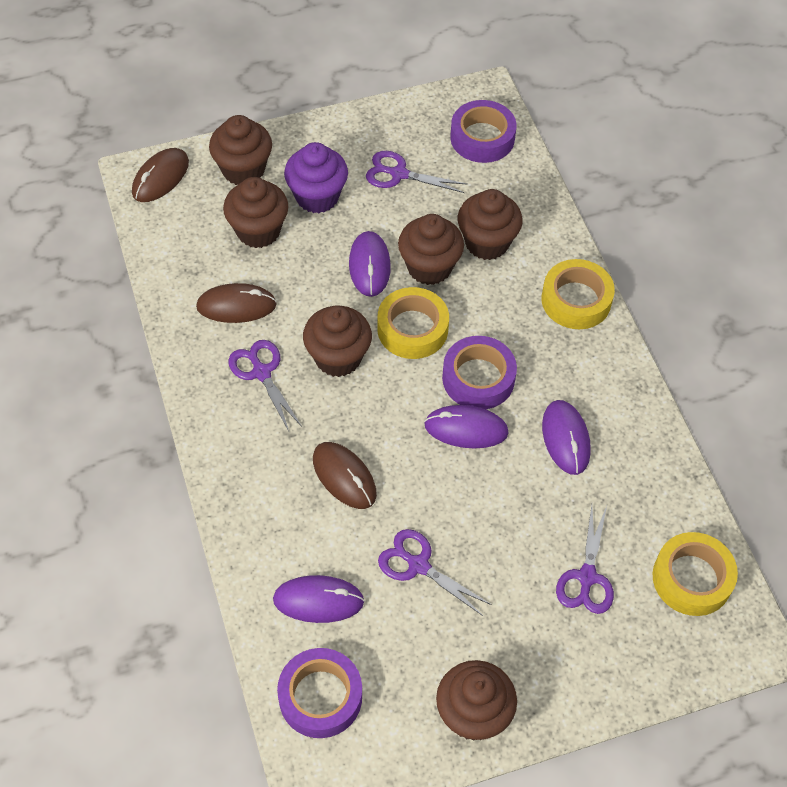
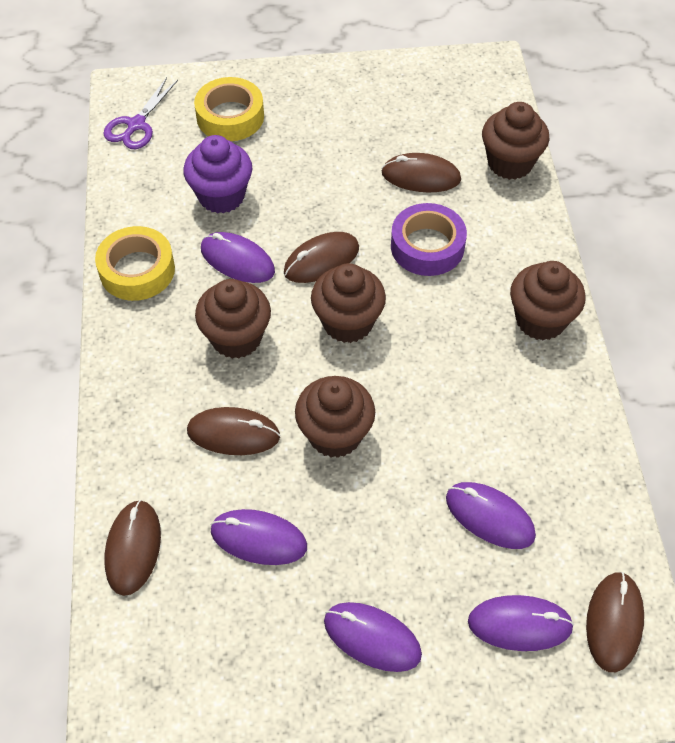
brown cupcake: [209,115,272,185] [223,177,289,248] [303,305,372,377] [398,214,464,285] [436,660,517,741] [458,189,523,260] = 6 -> [195,279,271,359] [295,376,375,458] [311,263,386,343] [482,102,549,180] [510,261,586,340] = 5
brown mouse: [132,148,189,202] [196,283,277,323] [313,442,377,509] = 3 -> [104,500,161,596] [187,407,280,455] [284,232,359,283] [381,153,461,192] [586,572,644,672] = 5
purple mouse: [273,575,365,623] [349,231,391,297] [424,405,509,448] [542,400,591,475] = 4 -> [201,232,275,283] [210,509,307,565] [324,602,422,672] [446,482,536,549] [468,595,574,651] = 5
purple scissors: [228,340,302,431] [366,151,468,193] [378,529,492,616] [556,506,614,614] = 4 -> [103,77,178,149] = 1
purple tape: [277,648,362,738] [442,336,517,409] [450,100,517,163] = 3 -> [391,203,467,276] = 1
yellow tape: [377,287,449,359] [542,259,615,329] [653,532,738,616] = 3 -> [95,226,175,301] [194,77,264,141] = 2

